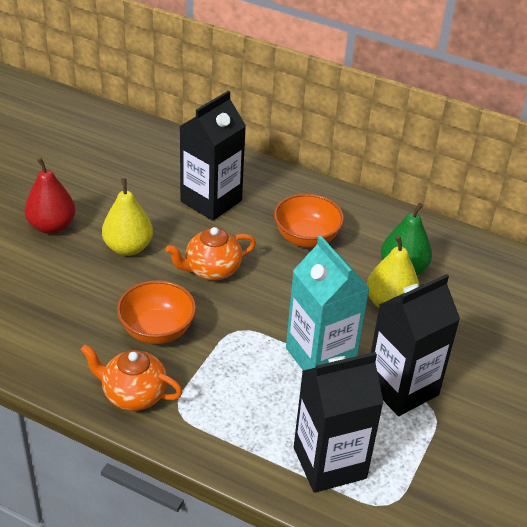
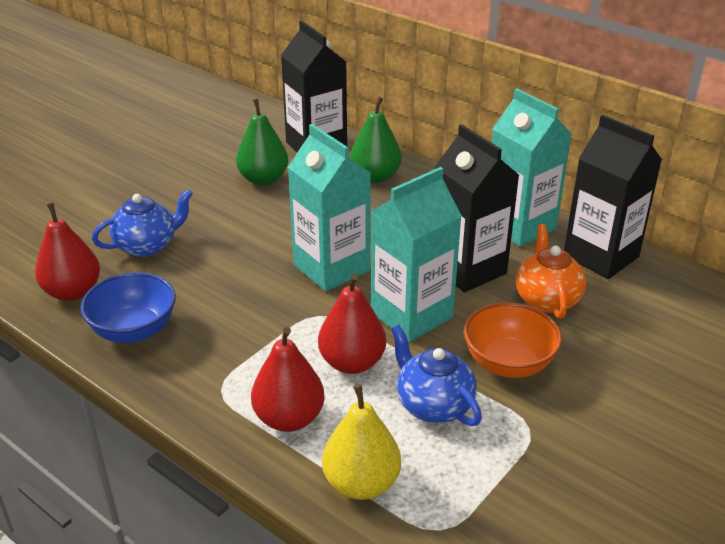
blue bowl: none = 0 -> [80,272,176,343] = 1
blue teapot: none = 0 -> [92,189,193,257] [391,325,482,426] = 2
green pear: [381,203,432,275] = 1 -> [236,99,288,186] [350,97,402,183] = 2
orange bowl: [117,280,196,344] [274,194,344,248] = 2 -> [463,302,562,378] = 1
orange teapot: [81,344,183,411] [166,227,256,281] = 2 -> [516,224,586,319] = 1
red pear: [24,158,76,234] = 1 -> [35,203,100,301] [251,327,325,432] [318,274,386,374] = 3
turquoise carton: [286,236,370,370] = 1 -> [288,124,371,291] [371,167,462,342] [491,88,572,247] = 3
yellow pear: [102,178,153,256] [367,235,420,308] = 2 -> [322,384,401,500] = 1

